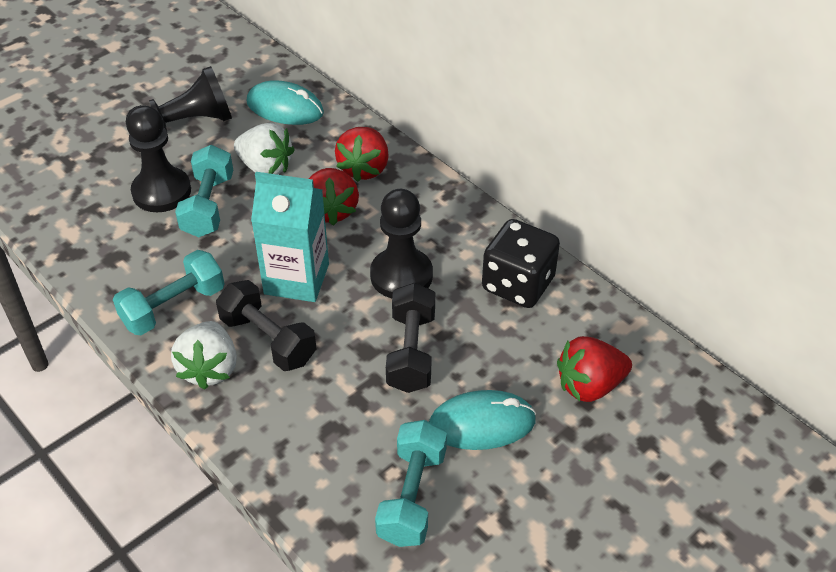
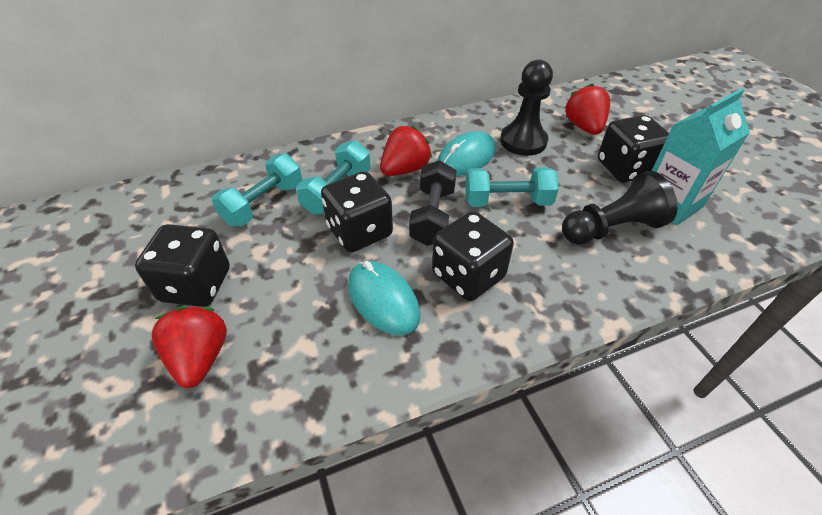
black dice: [482,219,560,308] = 1 -> [135,224,230,307] [321,171,393,252] [432,211,514,301] [598,115,669,182] = 4
black dumbbell: [216,280,316,371] [386,283,435,393] = 2 -> [409,160,456,246] = 1
black pawn: [126,66,232,131] [126,106,191,212] [370,189,433,298] = 3 -> [500,59,553,156] [562,171,677,245] = 2
white strawberry: [171,321,237,390] [234,123,295,175] = 2 -> none = 0

